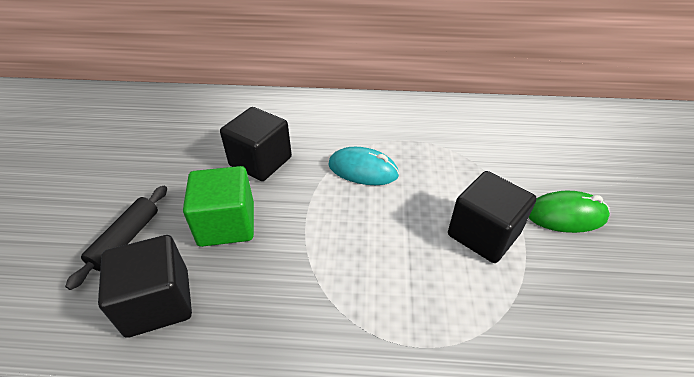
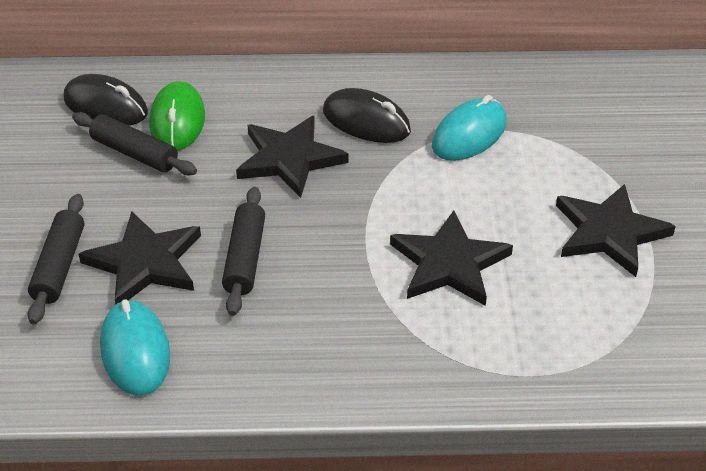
black cube: [98,235,192,338] [220,107,292,181] [448,171,537,263] = 3 -> none = 0
black mouse: none = 0 -> [64,74,148,126] [323,88,411,143] = 2
black rolling pin: [65,186,167,290] = 1 -> [28,194,84,324] [72,112,197,175] [222,187,265,316] = 3
black star: none = 0 -> [79,211,201,304] [236,116,348,198] [390,210,513,306] [556,184,676,277] = 4
green cube: [183,166,254,247] = 1 -> none = 0
turquoise mouse: [328,147,399,185] = 1 -> [100,299,170,396] [432,95,507,161] = 2

